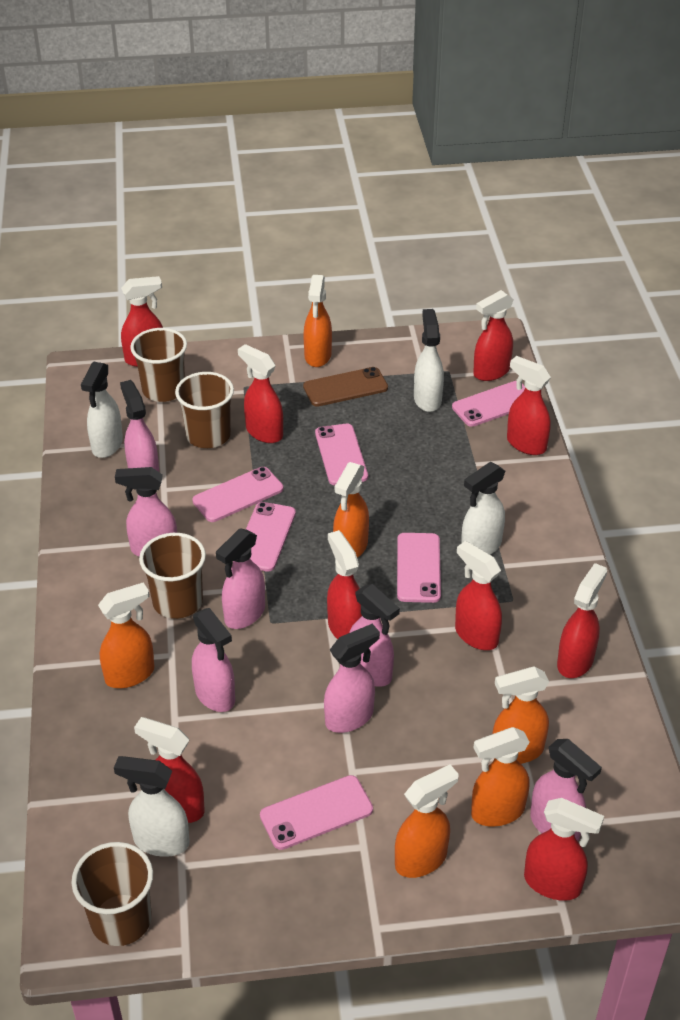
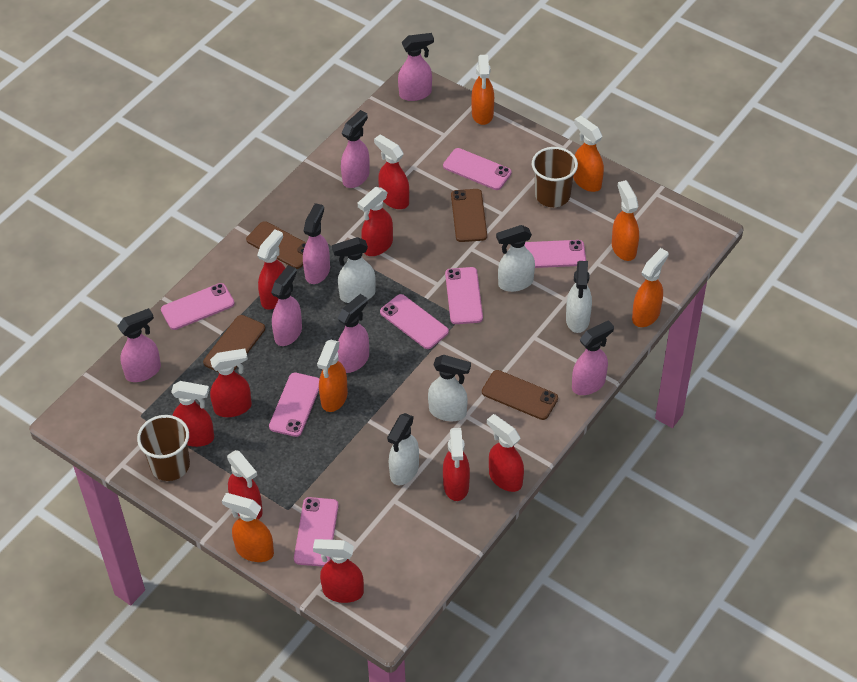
brown cup: [71,842,153,946] [130,328,187,402] [139,533,206,619] [175,372,234,448] = 4 -> [137,415,190,481] [532,147,578,207] = 2
brown phone: [303,367,388,407] = 1 -> [203,315,265,372] [246,221,306,269] [451,189,487,242] [482,370,558,420] = 4
pink phone: [192,467,283,522] [246,502,296,572] [260,775,373,850] [315,424,368,485] [397,533,441,603] [452,381,525,427] = 6 -> [161,283,235,330] [269,373,320,437] [294,497,338,567] [380,294,449,349] [443,148,512,190] [445,267,483,324] [525,240,586,268] = 7
white spray bottle: [81,362,123,458] [114,756,190,857] [414,309,444,412] [461,462,505,555] = 4 -> [332,237,376,303] [387,413,419,485] [428,355,471,421] [496,225,535,292] [566,261,592,333] = 5

